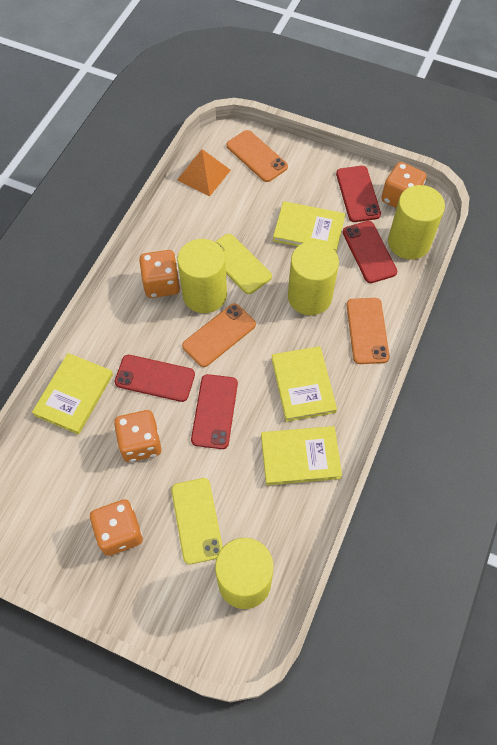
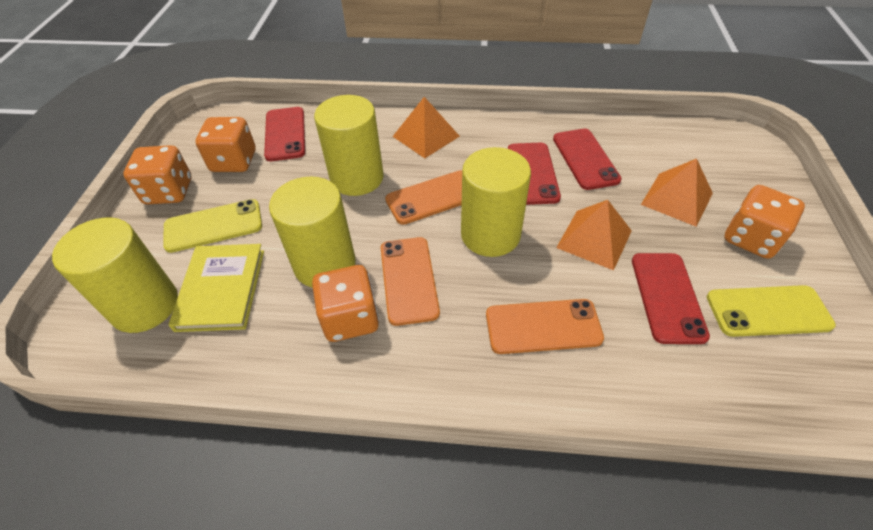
orange pyramid: [177,149,231,196] = 1 -> [392,97,460,158] [556,200,632,270] [641,158,713,227] = 3
yellow book: [32,353,113,435] [261,426,342,485] [272,346,337,422] [273,201,345,253] = 4 -> [168,244,264,332] = 1

